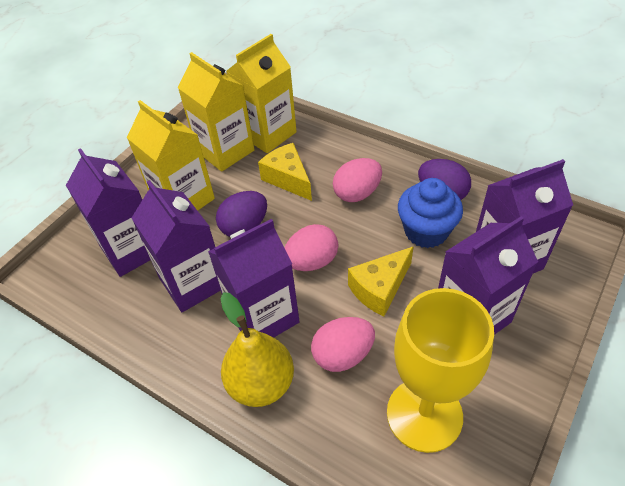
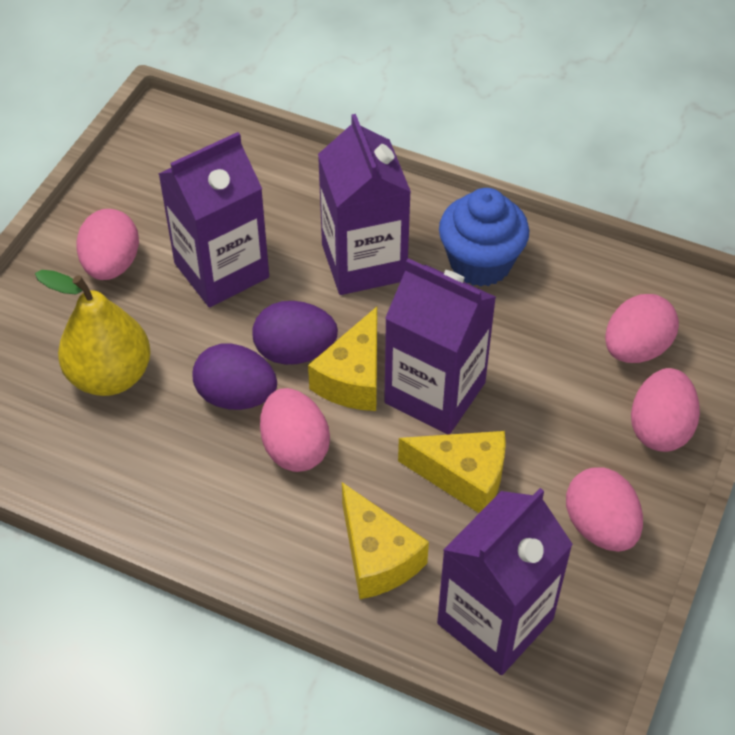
pink egg: [285,224,338,271] [311,317,375,372] [333,158,382,202] = 3 -> [76,209,139,280] [260,388,330,472] [566,467,643,552] [605,294,679,363] [631,368,700,452] = 5
purple carton: [66,148,151,277] [132,180,221,312] [208,219,300,338] [438,216,538,335] [476,159,573,273] = 5 -> [158,132,269,307] [318,114,411,295] [384,258,496,435] [437,488,573,675] = 4
yellow carton: [127,100,215,211] [178,52,255,172] [226,34,297,153] = 3 -> none = 0
yellow cheese: [258,143,312,201] [348,246,414,316] = 2 -> [308,307,377,411] [342,482,429,599] [398,431,506,513] = 3
yellow goblet: [387,288,494,453] = 1 -> none = 0

